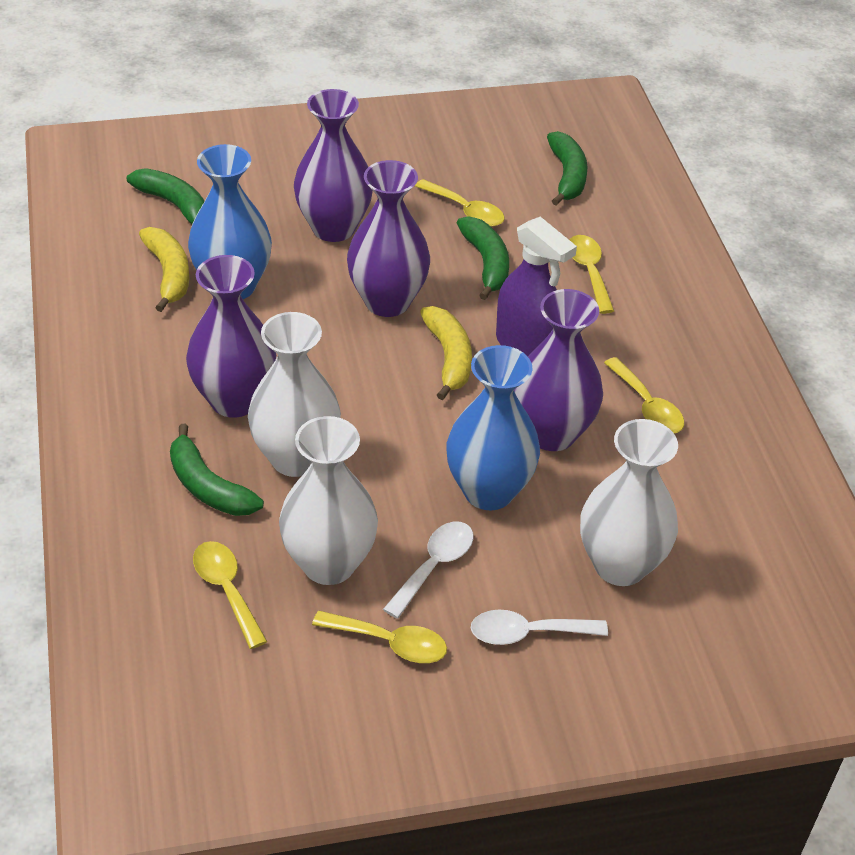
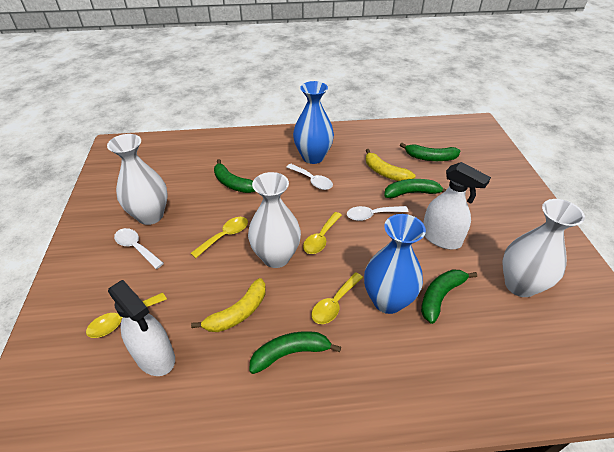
green banana: [127,168,204,225] [170,424,264,516] [457,216,509,300] [547,131,587,206] = 4 -> [214,159,255,193] [249,331,341,374] [384,179,447,198] [400,143,460,161] [421,269,477,324] = 5
purple spray bottle: [496,217,577,356] = 1 -> none = 0
purple vase: [186,255,276,418] [294,89,373,242] [347,160,430,317] [514,289,603,451] = 4 -> none = 0
white spoon: [383,522,474,619] [471,610,608,645] = 2 -> [114,228,164,269] [286,164,333,190] [347,206,409,221] = 3
white spray bottle: none = 0 -> [108,280,175,376] [423,162,491,250] = 2
yellow spoon: [193,541,268,649] [312,611,447,663] [415,179,505,227] [569,235,614,314] [604,357,684,433] = 5 -> [86,292,167,338] [190,217,248,258] [303,212,342,254] [312,272,363,324] = 4

